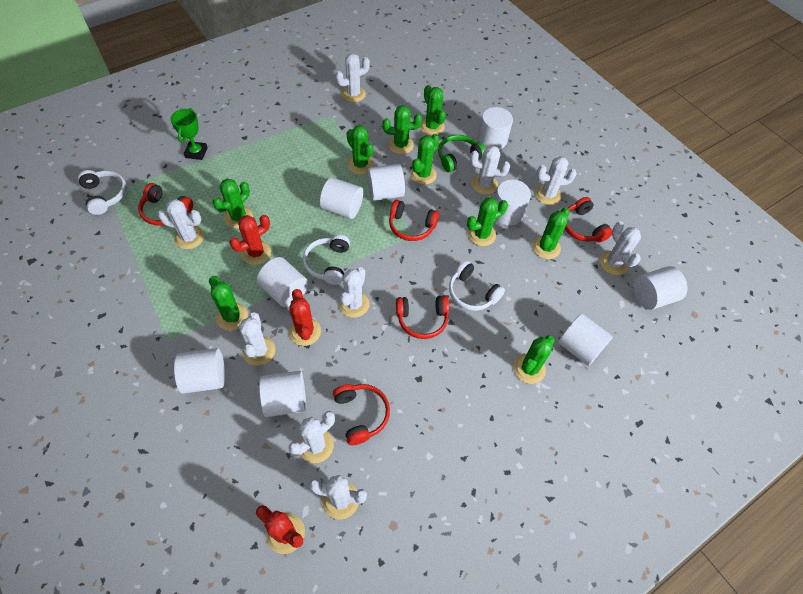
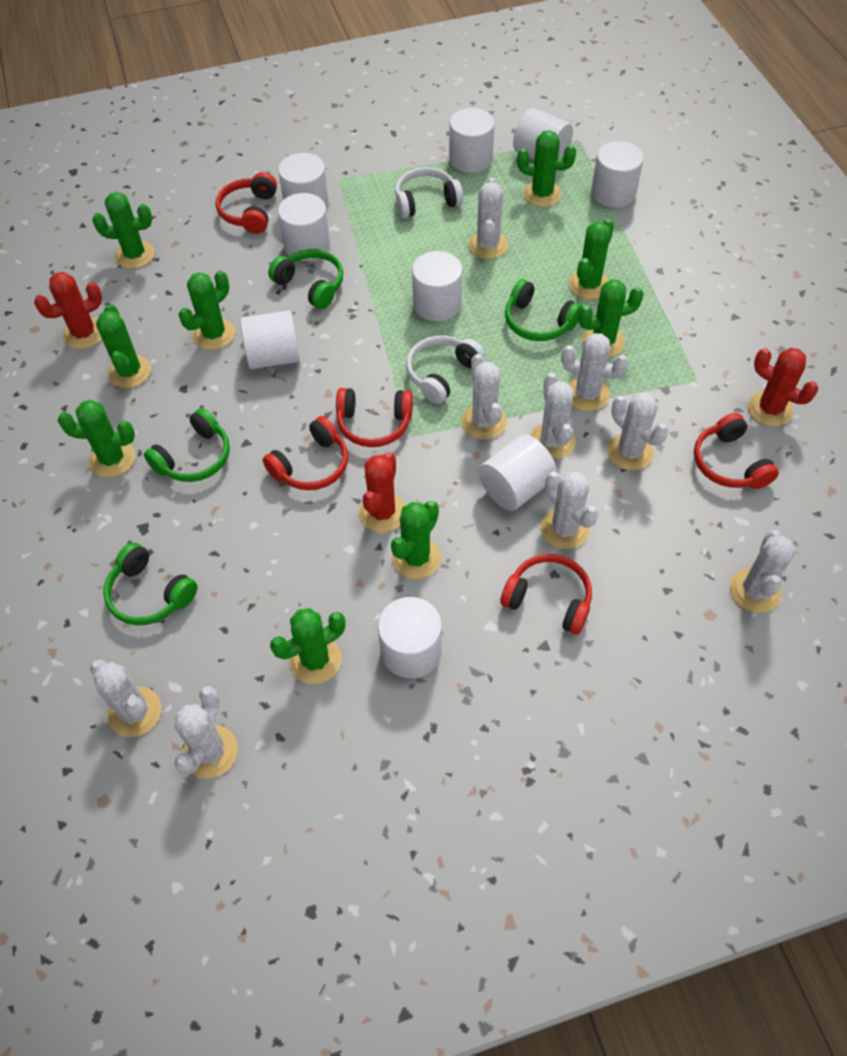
green headphones: [438,135,486,172] = 1 -> [103,542,197,625] [144,408,230,482] [268,249,343,309] [505,279,582,341] = 4
green trophy: [170,108,208,160] = 1 -> none = 0
white headphones: [78,170,127,215] [303,235,350,285] [449,260,505,311] = 3 -> [395,167,463,218] [406,336,485,404] = 2

